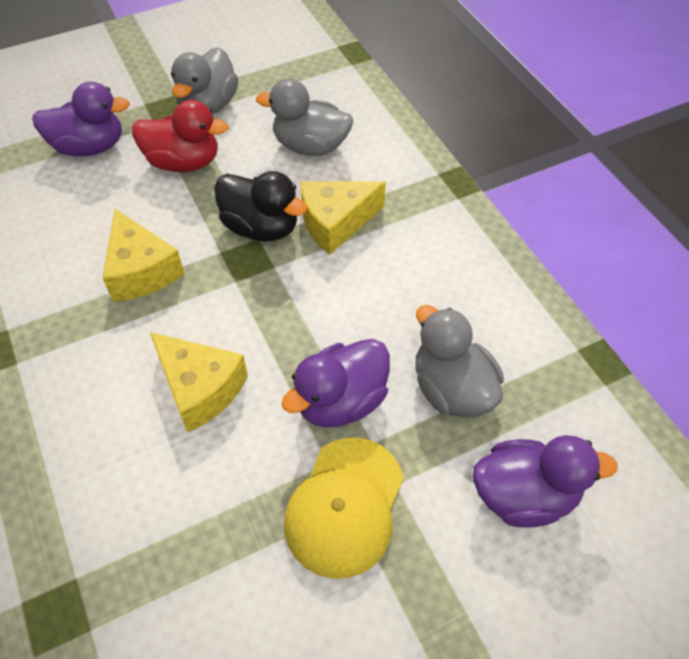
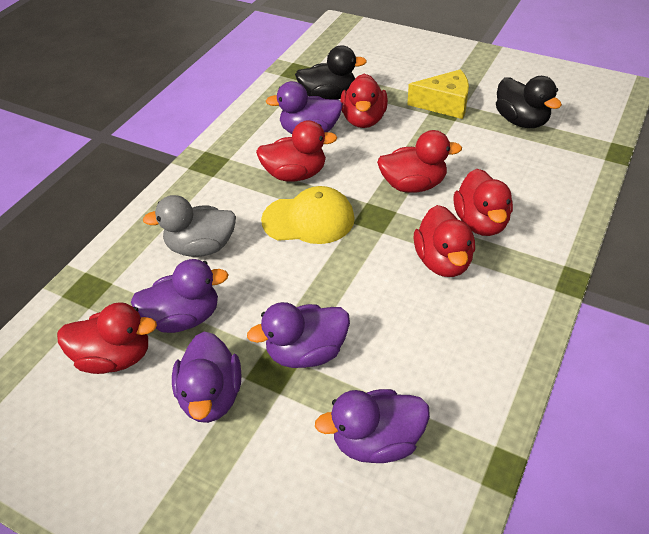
black duck: [214,171,307,242] = 1 -> [295,45,367,99] [496,76,562,128] = 2
grey duck: [171,47,238,115] [256,79,353,156] [415,305,504,418] = 3 -> [143,195,236,257] = 1
purple duck: [32,82,130,157] [281,339,390,428] [473,435,618,528] = 3 -> [131,259,229,333] [172,331,241,423] [247,302,350,368] [266,81,343,134] [315,389,430,463] = 5
red duck: [132,100,228,172] = 1 -> [57,302,157,374] [256,120,338,181] [340,73,388,128] [377,130,462,193] [414,205,475,277] [454,169,513,236] = 6
yellow cheese: [102,209,185,301] [150,332,248,432] [300,181,386,255] = 3 -> [407,69,469,119] = 1

